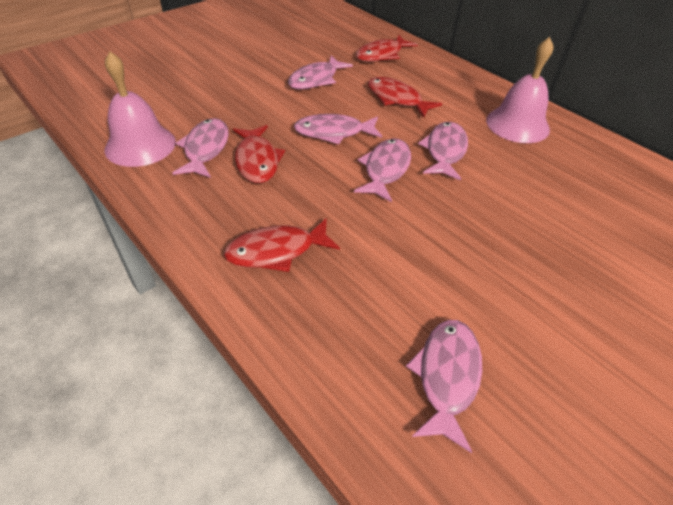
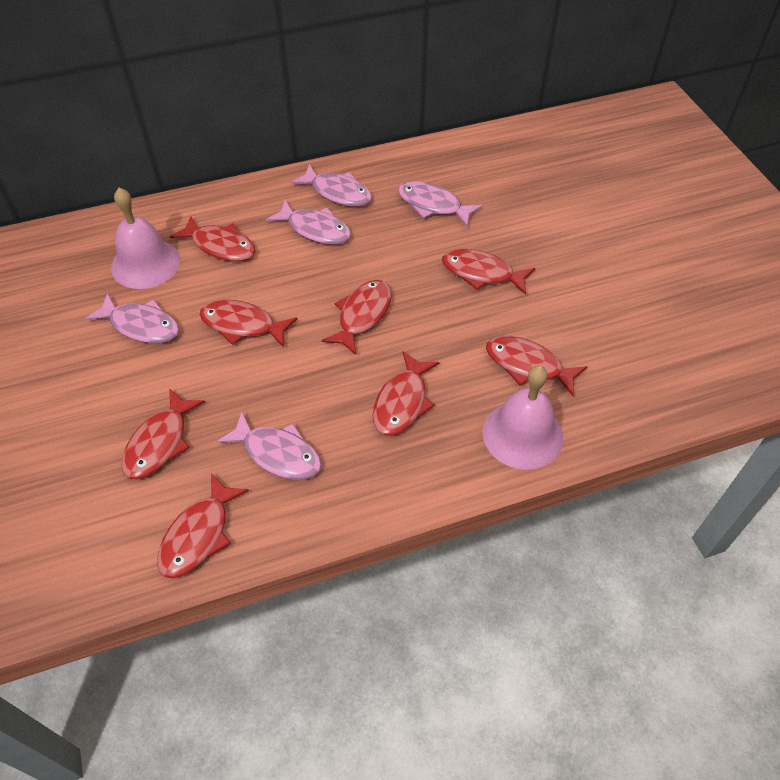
pink fish: [172,118,229,178] [288,55,353,89] [294,114,382,144] [354,138,411,202] [406,320,482,453] [418,122,468,181] = 6 -> [85,293,179,344] [216,412,321,480] [266,200,351,244] [291,164,372,207] [398,181,483,227] = 5
red fish: [224,218,340,272] [233,125,285,183] [356,35,418,62] [368,77,442,118] = 4 -> [121,388,205,480] [157,473,249,578] [170,216,256,261] [199,300,297,347] [322,280,392,355] [373,351,440,436] [442,249,535,295] [486,336,588,396] = 8

